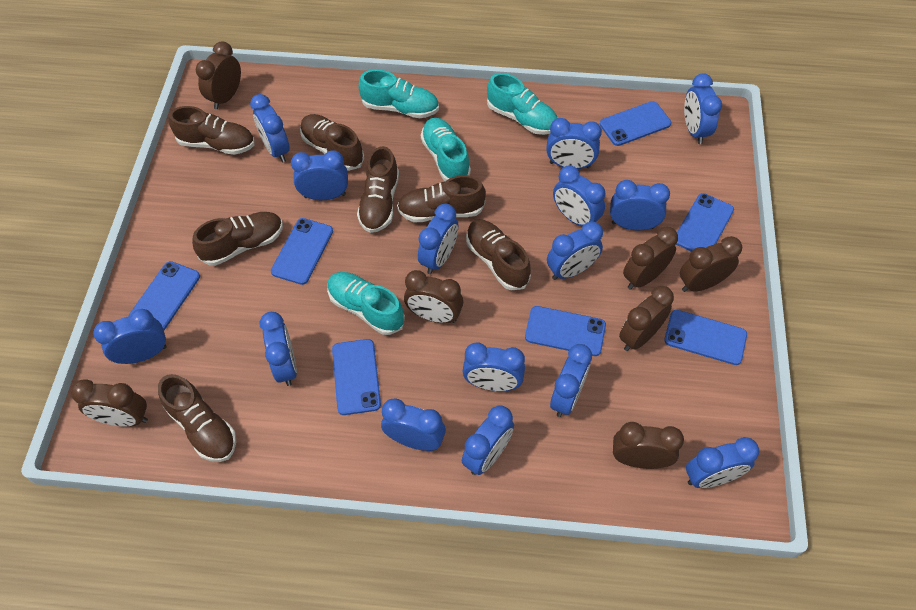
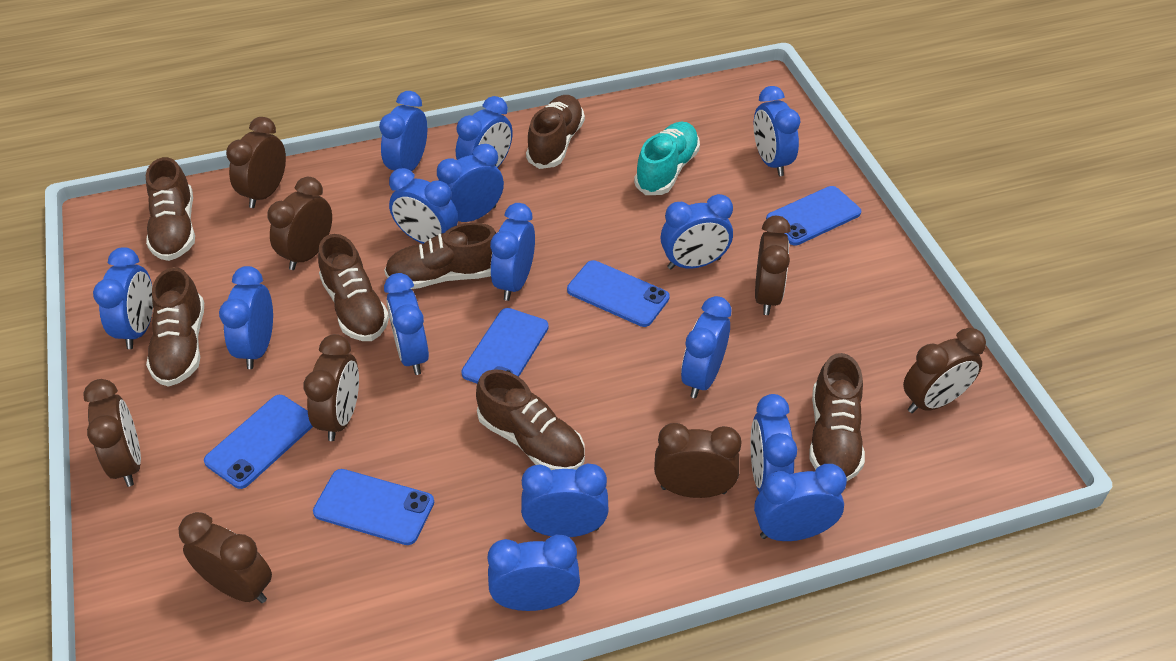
blue phone: [129,261,200,330] [271,218,333,285] [332,339,381,415] [525,306,606,356] [600,101,671,146] [664,310,747,365] [676,193,734,252] = 7 -> [204,395,313,489] [313,469,434,545] [461,308,549,383] [567,260,670,327] [766,186,861,245] = 5
brown clock: [71,379,148,427] [196,41,241,109] [404,270,463,323] [613,422,684,469] [619,286,674,351] [623,227,678,290] [680,236,742,292] = 7 -> [83,379,141,487] [179,512,272,603] [226,117,286,208] [267,177,332,270] [304,334,359,441] [654,423,741,498] [755,216,791,315] [903,328,986,413] = 8
turquoise shoe: [327,272,405,335] [359,69,439,118] [421,118,471,181] [487,73,558,135] = 4 -> [634,122,700,195] = 1

